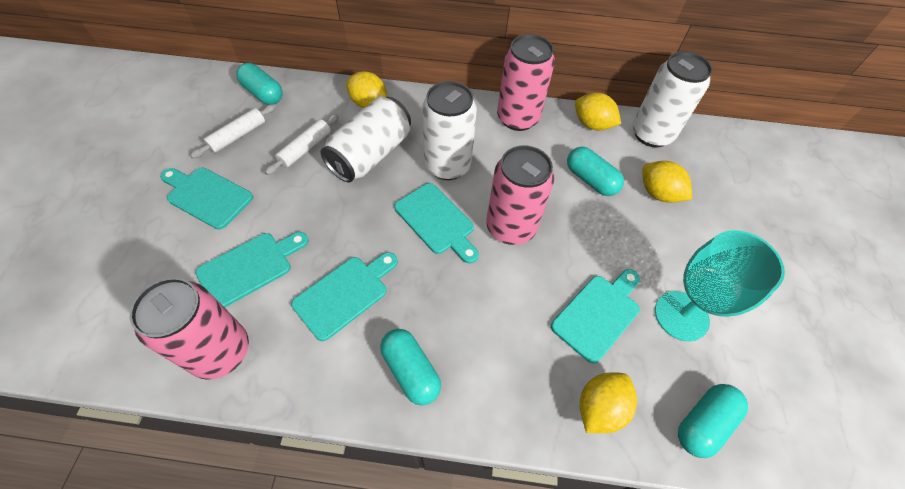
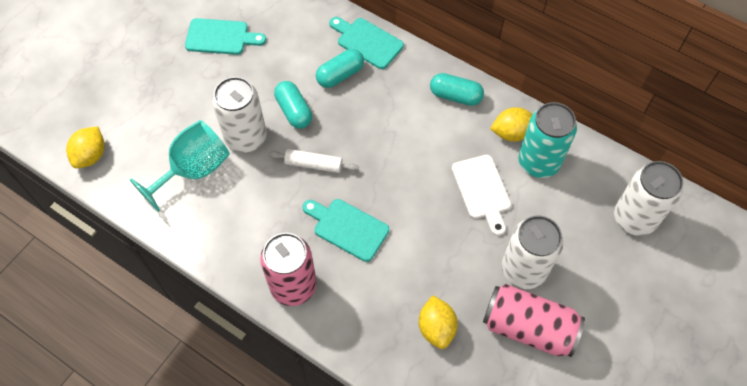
pink can: [130,278,249,380] [486,146,554,245] [497,34,555,131] = 3 -> [260,233,317,306] [483,284,585,357] = 2
turquoise can: none = 0 -> [518,102,577,178] = 1
turquoise capsule: [236,63,283,105] [381,329,441,405] [567,147,624,196] [678,384,748,458] = 4 -> [274,81,312,129] [316,49,364,88] [430,73,484,106] = 3
turquoise cutting board: [160,168,253,230] [196,232,309,308] [291,252,398,341] [394,183,479,264] [551,269,640,364] = 5 -> [185,18,266,55] [303,199,389,262] [329,17,404,69] = 3
white cutting board: none = 0 -> [452,155,511,236] = 1
white rolling pin: [190,104,276,158] [265,114,339,175] = 2 -> [269,149,359,173] = 1
yellow lemon: [346,71,387,108] [575,93,621,131] [580,372,637,433] [642,161,692,203] = 4 -> [66,126,105,168] [419,295,458,349] [490,107,532,142] = 3

